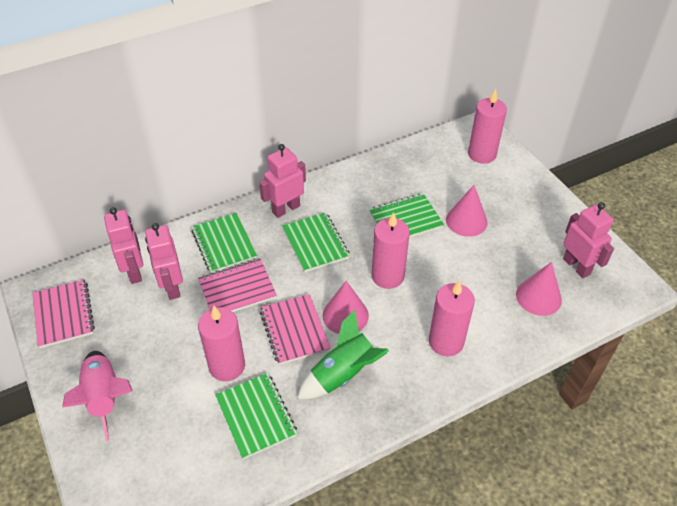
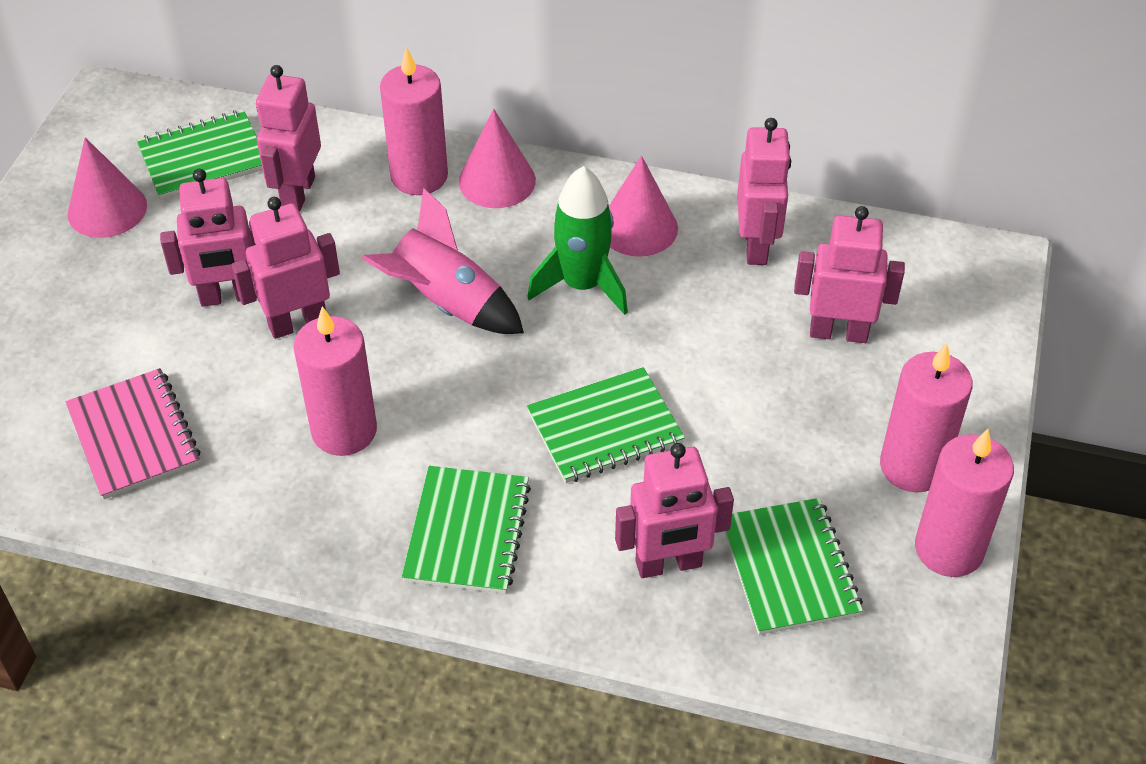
pink notebook: [33,279,95,348] [198,259,277,312] [260,294,330,365] = 3 -> [66,368,201,500] = 1
pink robot: [104,207,143,284] [145,223,183,300] [259,144,306,218] [563,202,614,278] = 4 -> [160,169,257,307] [231,197,340,339] [256,65,321,212] [615,443,734,578] [737,118,791,265] [794,206,905,343] = 6

